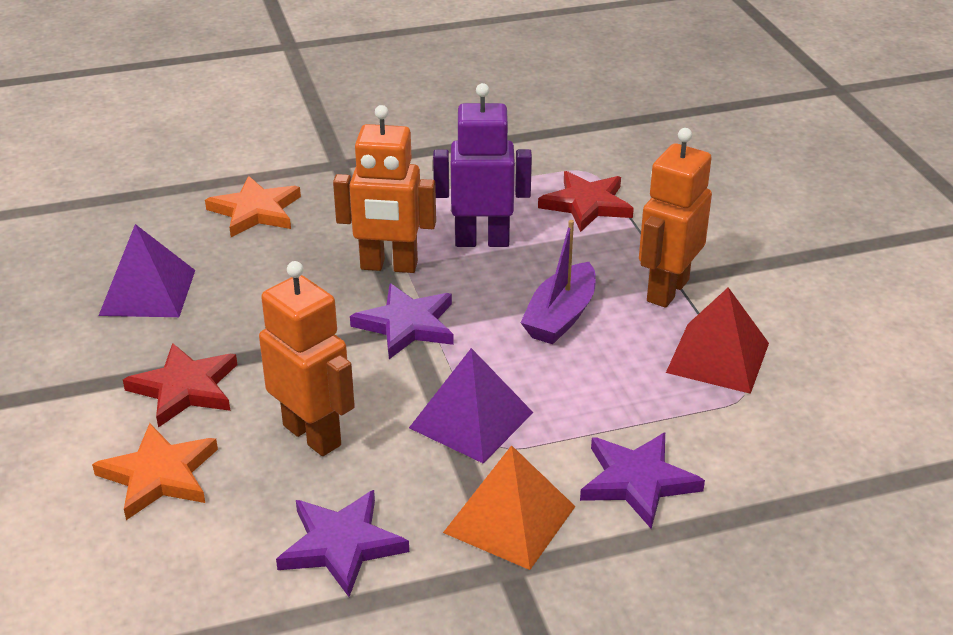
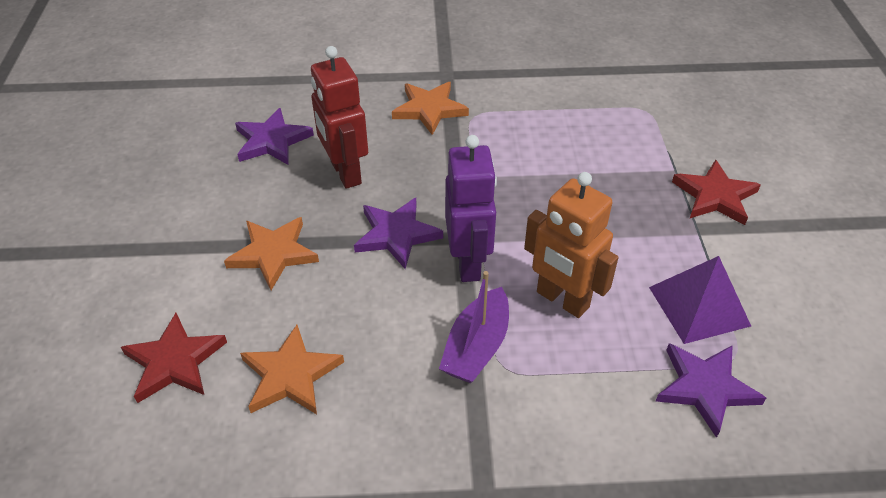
orange pyramid: [443,445,576,570] = 1 -> none = 0
orange robot: [259,261,355,456] [333,105,436,273] [639,128,712,308] = 3 -> [524,172,619,318] = 1
orange star: [92,423,218,520] [205,176,301,237] = 2 -> [224,217,319,290] [240,325,344,414] [392,82,469,135] = 3
purple pyramid: [99,224,195,317] [409,348,534,463] = 2 -> [649,256,751,344] = 1
red pyramid: [666,287,769,394] = 1 -> none = 0
red robot: none = 0 -> [311,46,368,189] = 1

